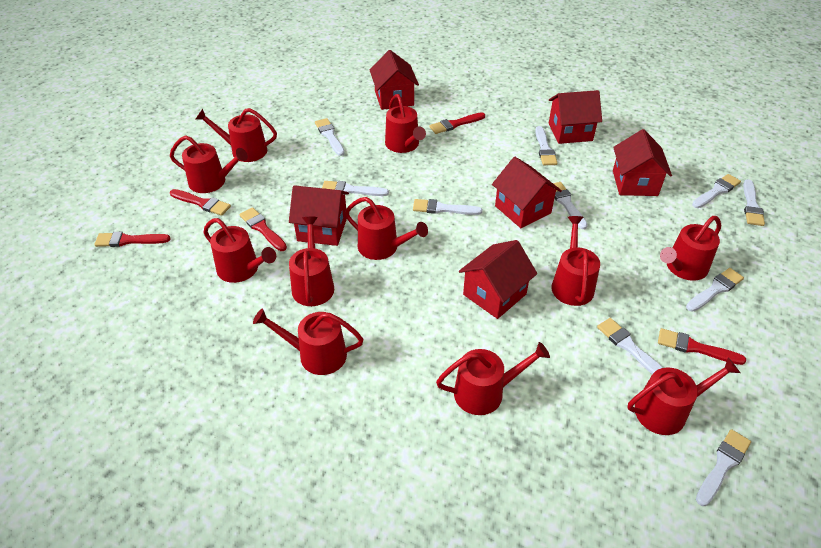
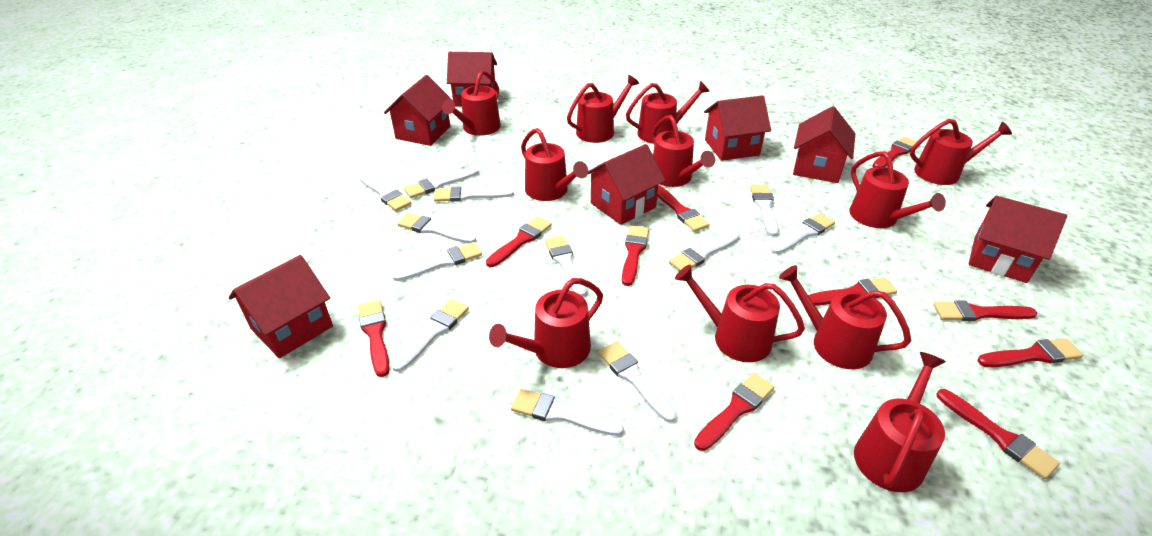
red brush: [94,232,171,247] [170,189,231,216] [239,207,287,251] [429,112,485,134] [658,328,746,365] = 5 -> [358,300,390,377] [486,216,552,267] [622,225,649,286] [657,185,710,232] [694,373,774,451] [808,277,897,306] [873,137,917,167] [933,300,1037,321] [937,389,1060,479] [978,338,1083,367] = 10
red house: [289,185,349,246] [370,50,419,110] [459,240,537,319] [492,157,562,228] [549,90,602,144] [613,129,672,196] = 6 -> [229,255,333,358] [384,75,452,146] [447,52,497,106] [588,144,666,225] [704,95,771,161] [793,106,855,183] [969,196,1067,283] = 7
white brush: [315,118,345,156] [322,181,389,196] [413,199,482,215] [535,126,557,165] [553,182,588,229] [597,318,663,374] [686,268,744,312] [692,174,741,208] [696,429,751,506] [743,179,765,226] = 10 -> [359,173,411,211] [392,242,482,281] [392,299,469,372] [397,213,476,243] [404,167,479,198] [434,186,514,202] [511,389,624,436] [545,235,586,297] [598,341,677,422] [669,231,740,271] [750,185,779,236] [770,213,835,254] = 12

